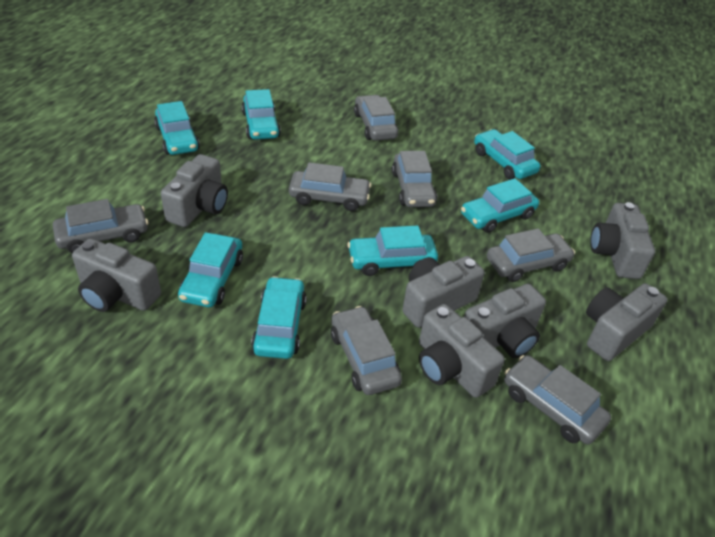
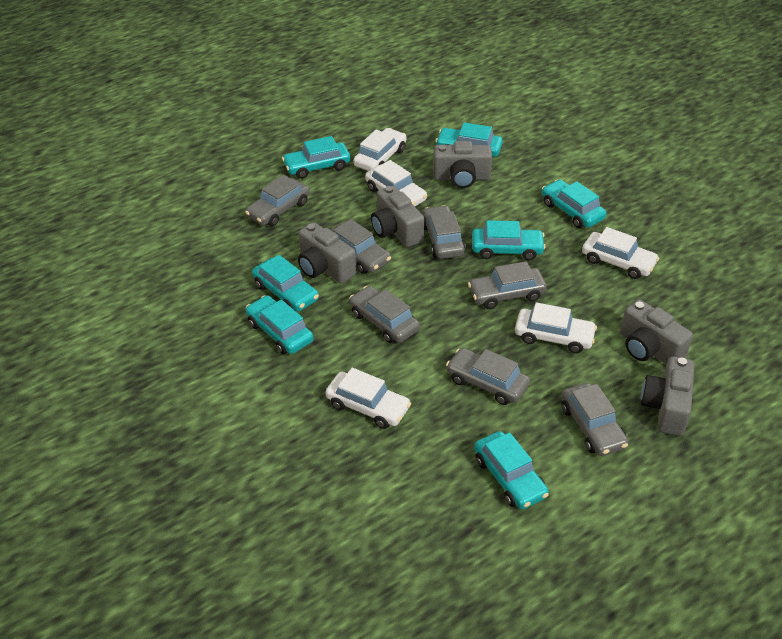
grey camera: [72,238,161,312] [161,154,228,227] [402,256,485,328] [419,304,505,398] [464,284,546,358] [586,283,667,361] [590,202,655,279] = 7 -> [298,222,356,284] [371,185,424,247] [433,141,492,188] [620,299,693,365] [641,356,695,436] = 5
white car: none = 0 -> [325,368,411,429] [353,128,406,171] [365,160,427,206] [515,302,597,353] [582,227,659,279] = 5

